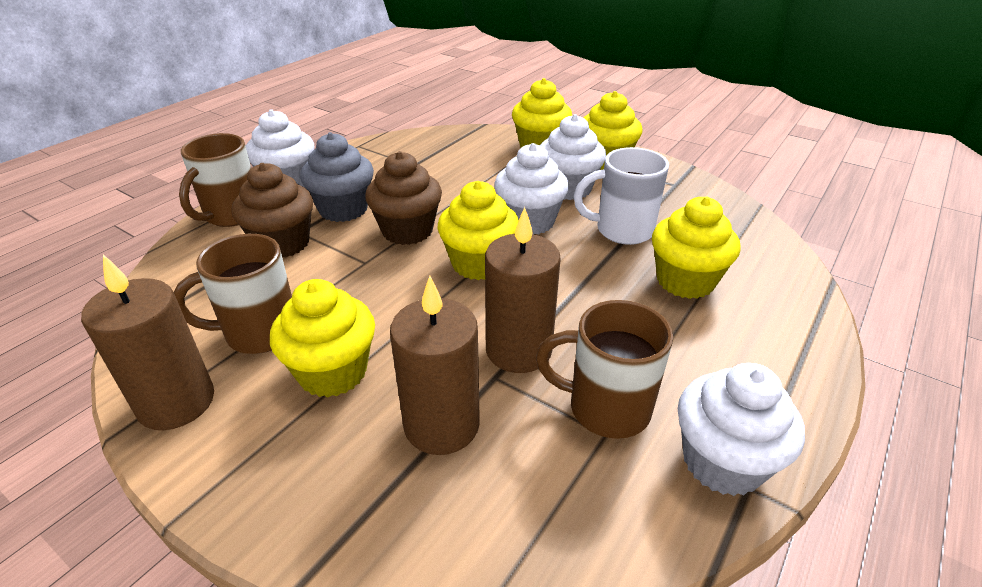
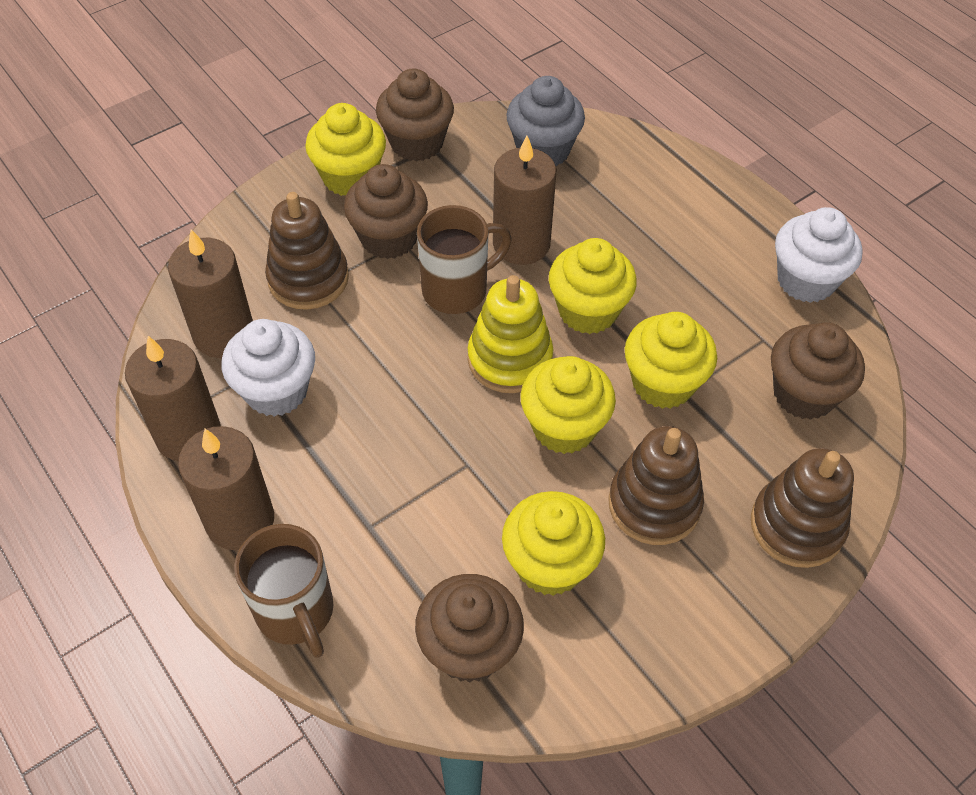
brown candle: [81,255,214,430] [390,276,480,455] [485,207,561,373] = 3 -> [125,336,221,461] [168,229,253,358] [178,426,274,550] [493,136,556,265] = 4
brown cupcake: [232,163,313,258] [365,151,442,245] = 2 -> [344,164,428,259] [376,69,454,161] [415,574,524,683] [771,322,865,420] = 4
brown mug: [174,234,292,354] [179,133,251,227] [536,300,673,439] = 3 -> [234,524,333,658] [417,205,512,314] = 2
brown stacking toy: none = 0 -> [265,192,349,310] [608,426,704,545] [751,448,854,568] = 3
white cupcake: [246,109,314,188] [494,143,569,235] [540,114,606,200] [678,363,805,496] = 4 -> [222,319,315,417] [775,207,862,303] = 2
white mug: [574,147,669,245] = 1 -> none = 0
yellow stacking toy: none = 0 -> [467,275,554,393] = 1

